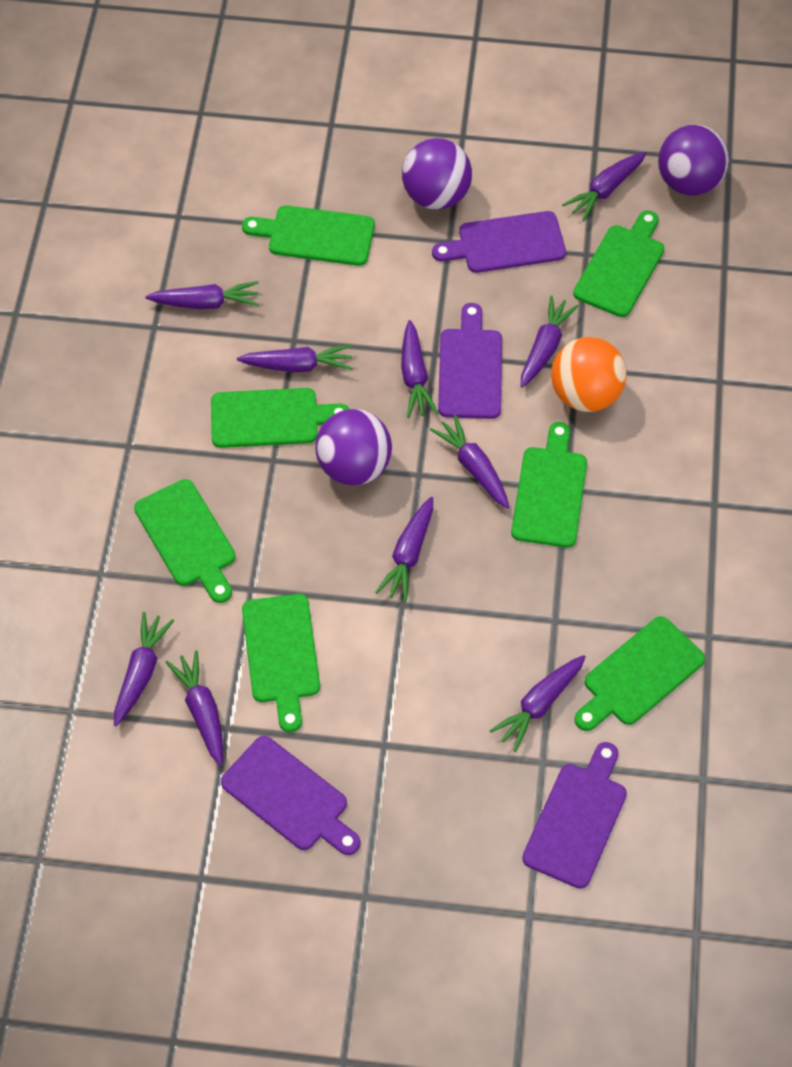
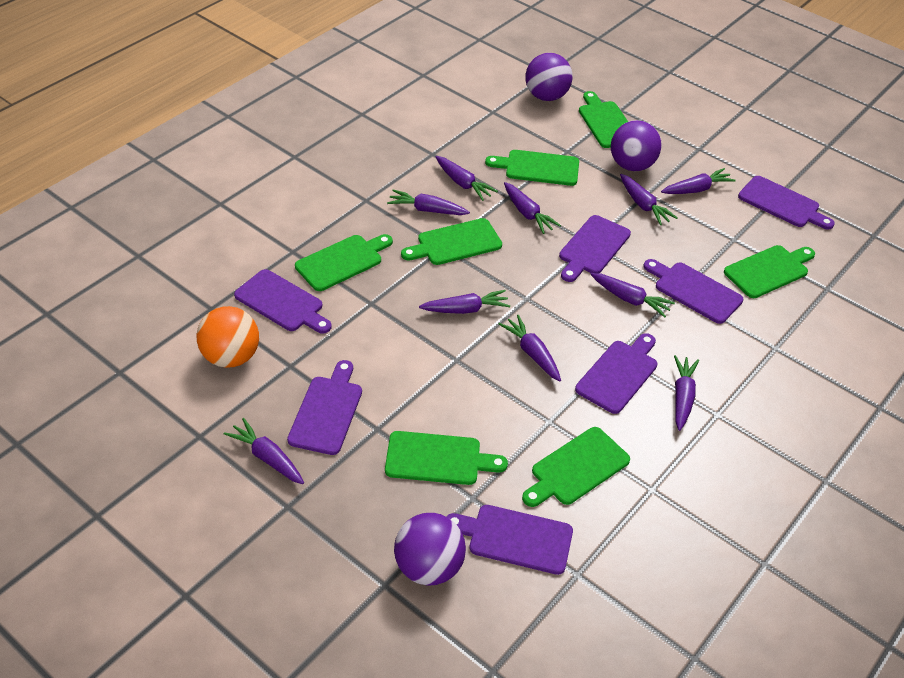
purple cutting board: [221,736,360,855] [432,211,566,273] [438,303,502,419] [522,742,627,889] = 4 -> [234,269,332,334] [287,360,362,455] [446,505,573,575] [559,215,631,282] [575,333,657,414] [643,259,744,324] [738,176,835,230] = 7

